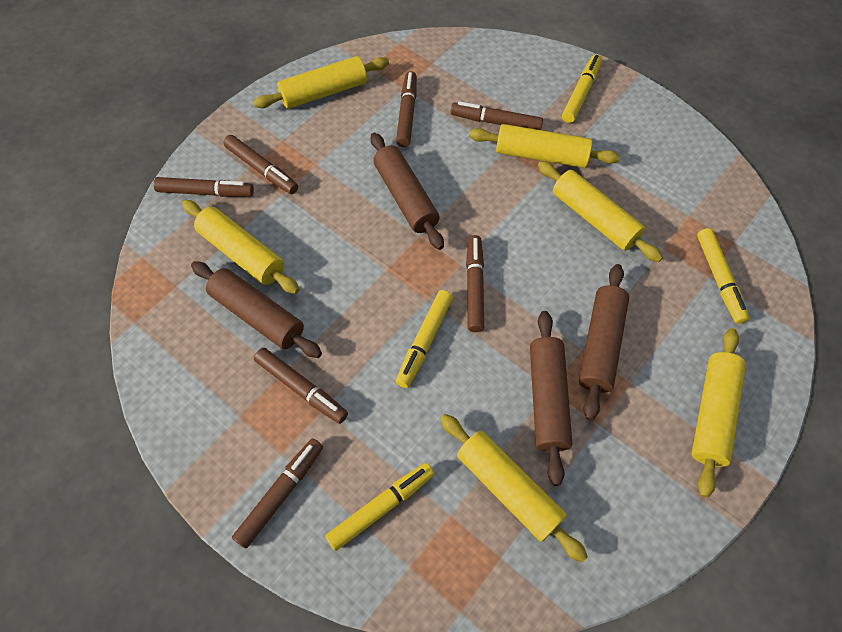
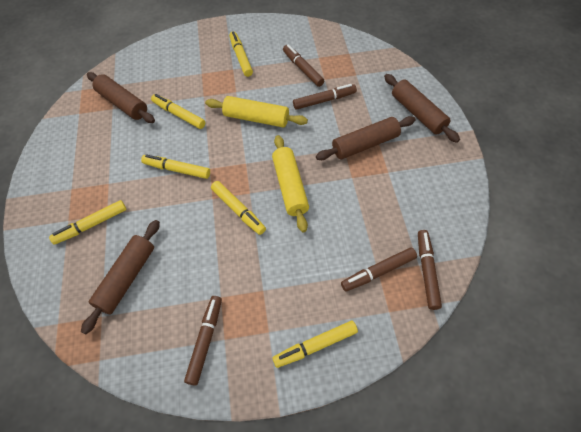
brown marker: [153,177,254,197] [223,135,298,194] [232,438,323,548] [254,348,348,424] [396,71,417,147] [451,101,543,130] [466,235,484,332] = 7 -> [184,296,222,386] [283,45,324,87] [293,84,357,110] [341,247,417,292] [418,230,442,310] = 5
yellow marker: [325,463,434,551] [396,290,453,388] [562,54,602,123] [697,228,749,324] = 4 -> [49,200,127,245] [141,154,210,179] [151,94,206,129] [211,181,266,235] [229,31,253,77] [272,321,358,368] = 6
yellow rolling pin: [182,200,300,294] [254,56,389,109] [440,414,588,562] [469,124,620,168] [538,161,663,262] [692,328,746,498] = 6 -> [205,96,308,128] [272,135,309,232] = 2

